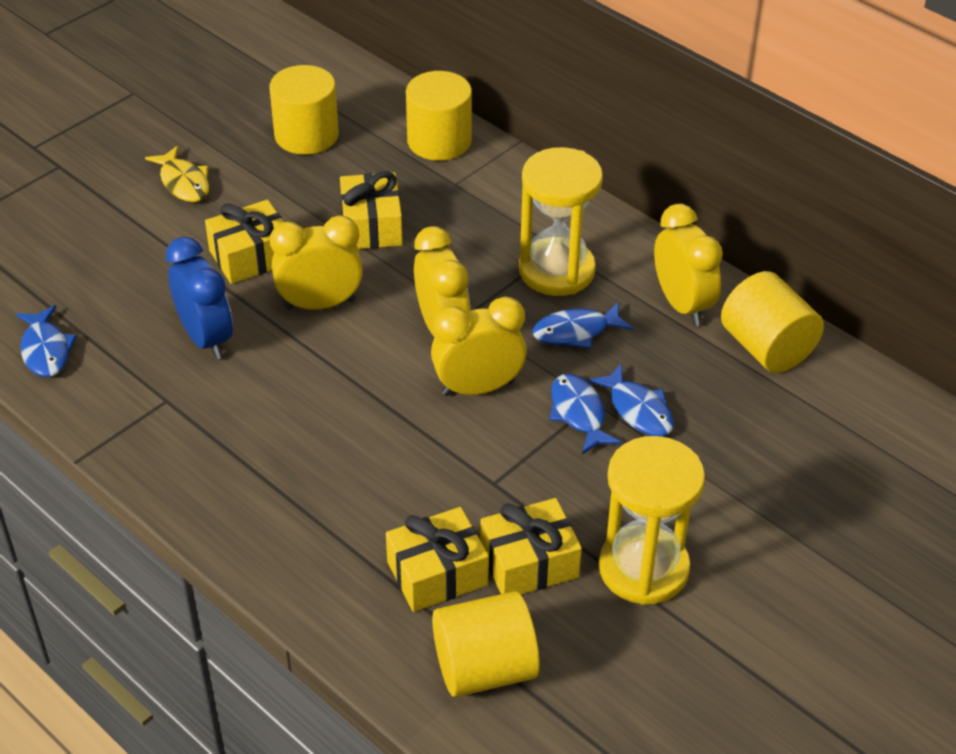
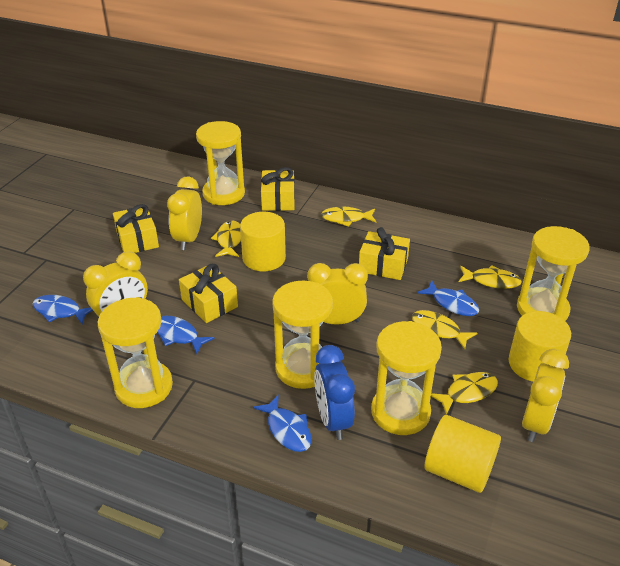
yellow cylinder: [270,65,339,155] [406,71,472,161] [432,591,540,697] [721,271,824,373] = 4 -> [240,212,286,271] [425,415,501,493] [508,311,571,382] = 3
yellow fish: [145,146,209,202] = 1 -> [211,220,241,257] [321,206,376,226] [412,310,478,349] [431,372,498,415] [459,265,522,289] = 5
yellow hourglass: [519,147,603,296] [599,436,705,605] = 2 -> [98,297,173,408] [196,121,245,205] [272,280,333,389] [371,321,442,435] [517,226,590,321] = 5

